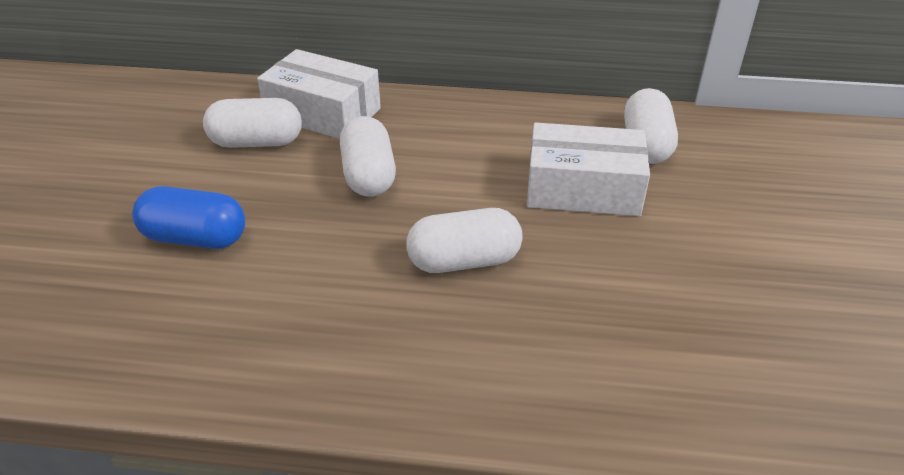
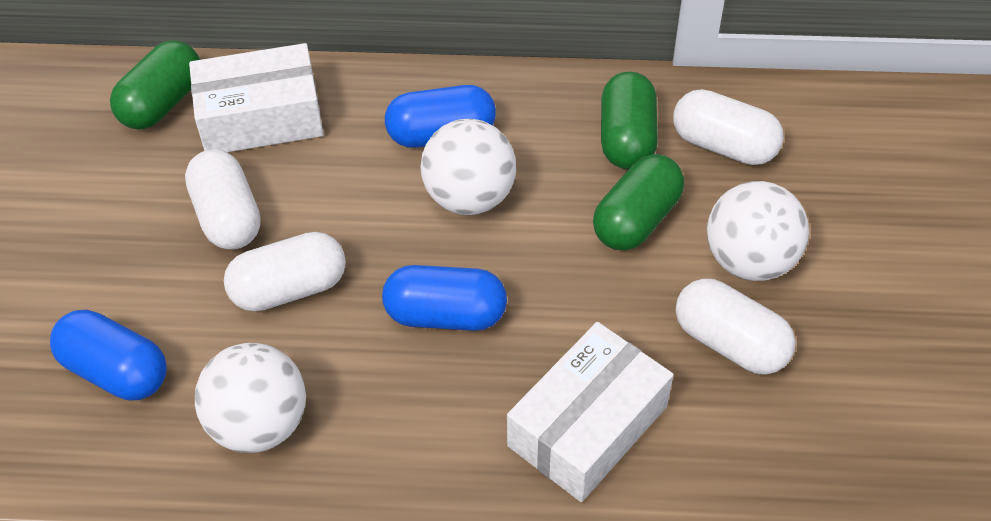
blue capsule: [132,186,245,249] = 1 -> [50,310,167,401] [382,265,507,331] [385,85,496,148] = 3
green capsule: none = 0 -> [110,40,200,129] [593,154,684,251] [601,72,658,169] = 3
white ball: none = 0 -> [195,343,306,453] [420,119,516,215] [707,181,809,281] = 3

